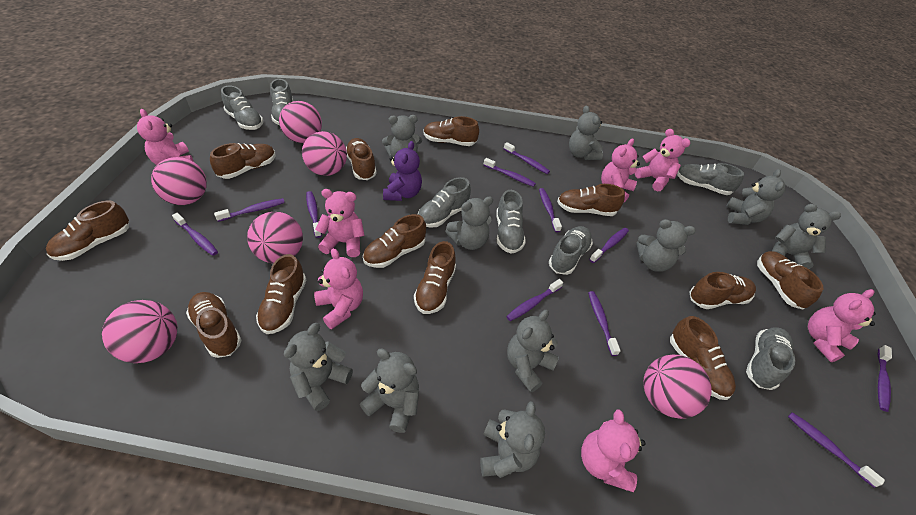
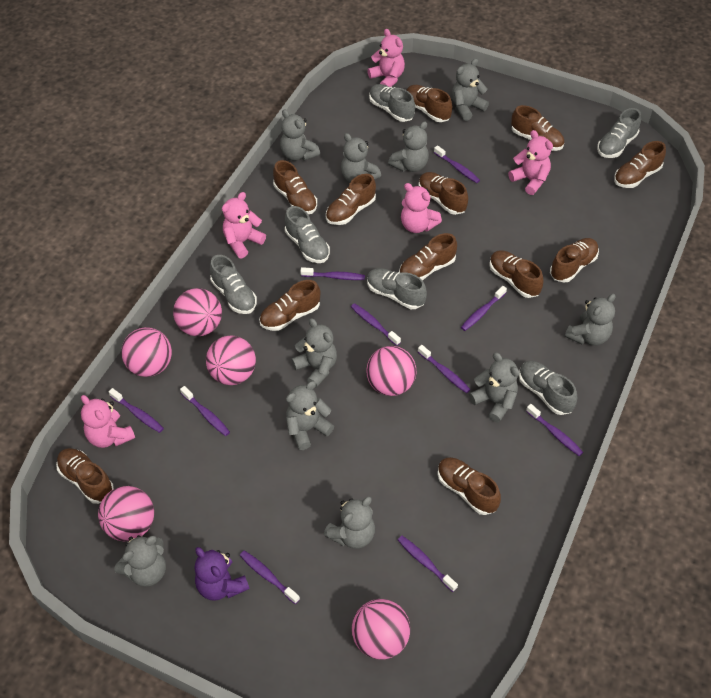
grey shoe: [221,86,263,130] [270,79,293,125] [418,177,471,228] [496,190,526,254] [549,226,593,275] [677,163,744,195] [746,327,796,390] = 7 -> [210,255,257,314] [285,206,330,263] [367,268,427,309] [369,84,415,122] [519,361,577,415] [597,108,641,158] = 6
pink teddy bear: [137,109,194,165] [314,248,363,329] [315,189,365,257] [581,409,646,492] [601,138,640,202] [635,129,690,191] [808,289,876,362] = 7 -> [81,395,135,448] [222,192,266,258] [367,29,405,87] [401,183,442,233] [508,130,553,195] = 5
purple toothbrush: [172,213,218,256] [214,198,285,222] [306,191,322,238] [484,158,536,187] [504,142,550,174] [506,279,563,321] [539,188,562,232] [588,291,621,356] [589,228,629,263] [788,412,885,488] [877,345,892,412] = 11 -> [109,388,164,433] [180,386,230,436] [240,551,300,604] [300,267,365,280] [351,303,401,346] [398,536,458,592] [418,345,471,393] [434,145,480,183] [461,286,507,331] [526,404,583,456] = 10

